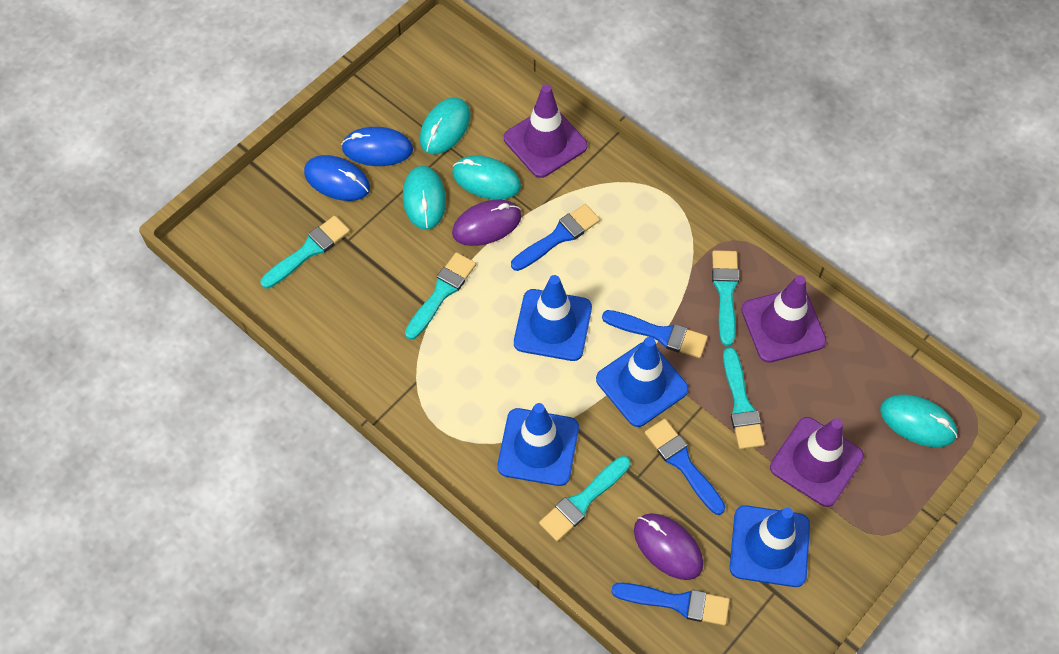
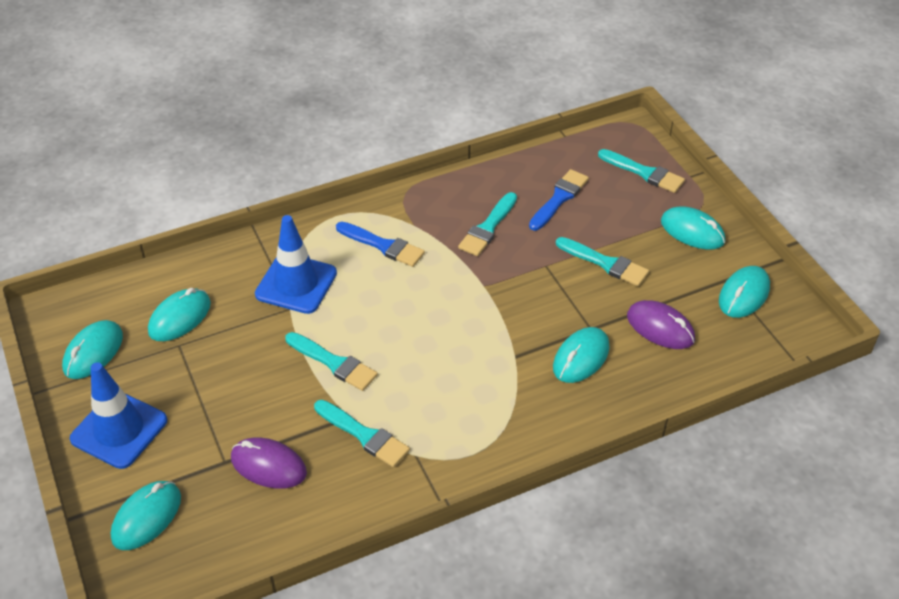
blue brush: [511,204,600,271] [602,310,708,358] [611,583,730,626] [645,419,726,515] = 4 -> [336,222,425,267] [529,169,589,231] = 2
blue mouse: [304,155,370,201] [341,127,413,166] = 2 -> none = 0
blue traffic cone: [497,403,579,486] [514,275,592,361] [596,337,689,427] [730,505,810,587] = 4 -> [70,362,167,469] [255,215,337,314] = 2
purple traffic cone: [504,84,588,178] [741,275,827,363] [770,417,864,507] = 3 -> none = 0
turquoise mouse: [403,166,446,230] [420,97,470,155] [452,156,521,200] [880,394,957,447] = 4 -> [62,320,123,379] [111,481,181,550] [148,288,211,341] [553,327,610,383] [661,206,725,250] [719,266,770,318] = 6

